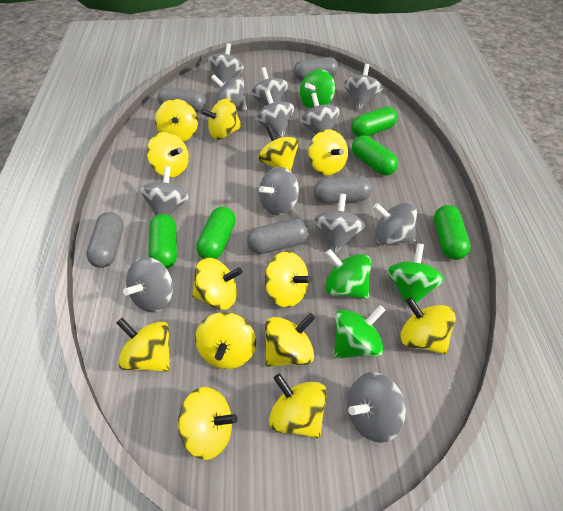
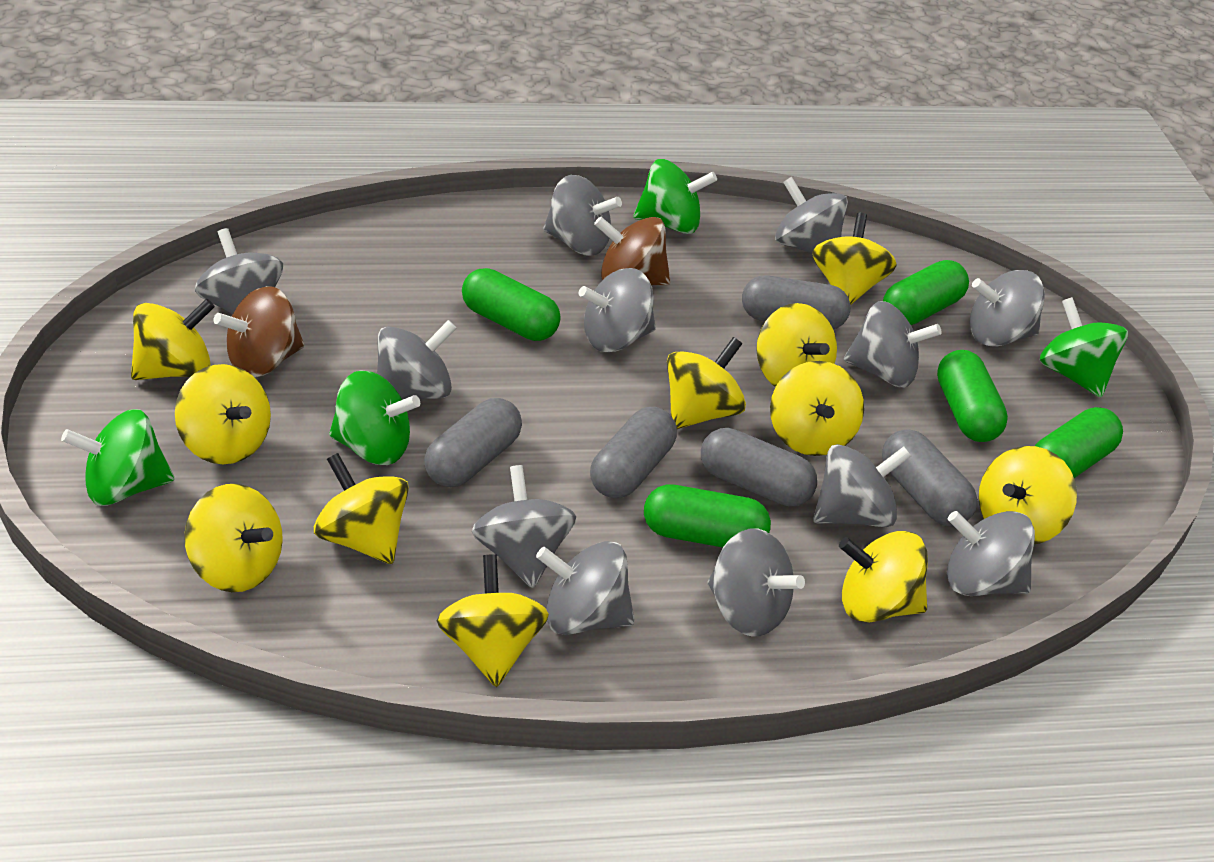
brown spinning top: none = 0 -> [214,286,304,377] [594,216,671,285] = 2
yellow spinning top: [116,318,170,372] [147,132,189,177] [155,99,198,142] [178,387,238,460] [192,258,243,310] [195,312,256,369] [201,98,242,140] [258,126,299,171] [265,251,312,307] [265,313,315,367] [269,373,327,438] [308,130,348,175] [400,297,456,354] = 13 -> [131,299,215,380] [175,364,271,464] [184,484,283,592] [314,453,409,564] [437,554,549,687] [667,337,746,429] [756,303,837,387] [770,361,864,456] [812,213,897,305] [839,531,928,623] [979,446,1077,544] = 11

